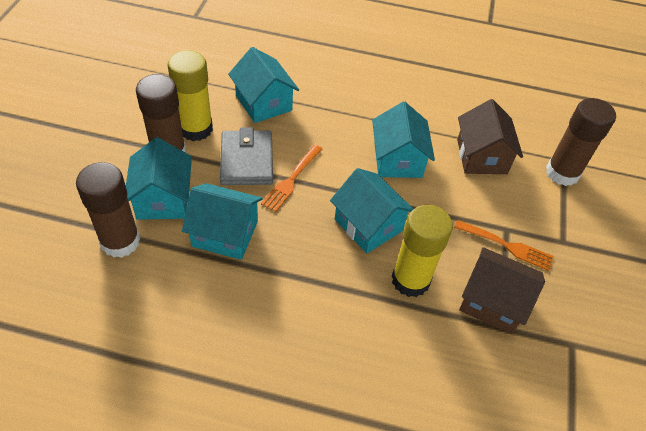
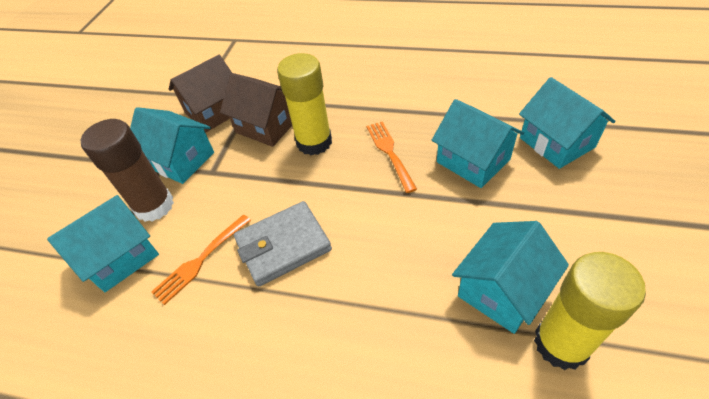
brown glue stick: [76,162,140,258] [136,74,186,153] [546,98,616,186] = 3 -> [81,119,174,222] = 1

